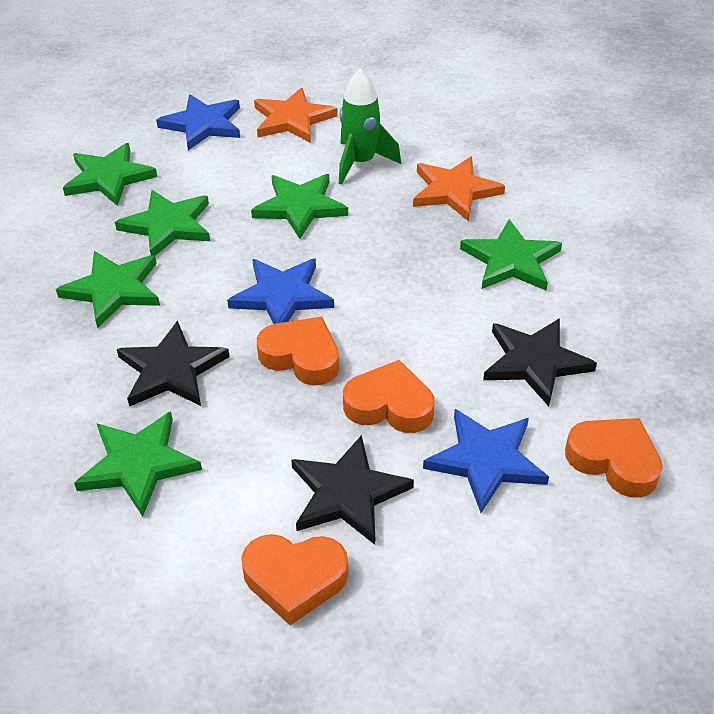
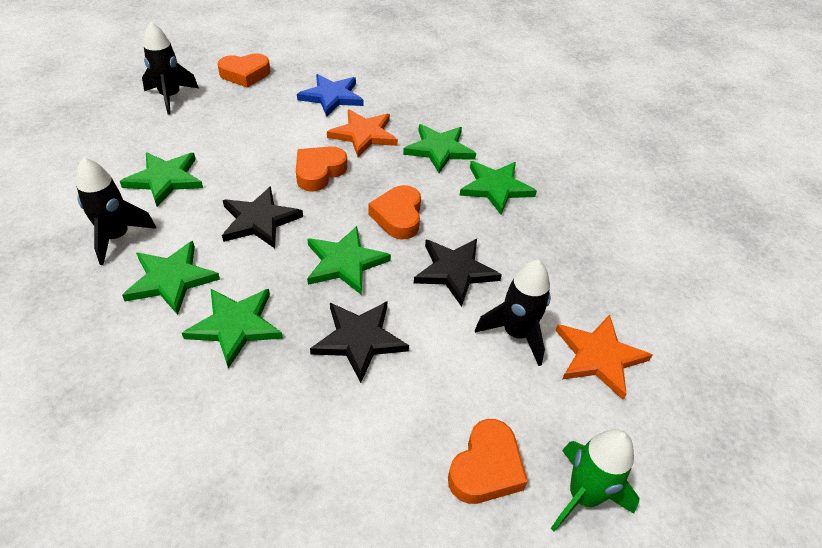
black rocket: none = 0 -> [76,157,157,265] [142,22,199,115] [475,259,550,366] = 3
blue star: [156,94,240,150] [227,259,334,324] [423,409,549,513] = 3 -> [297,74,364,117] = 1

